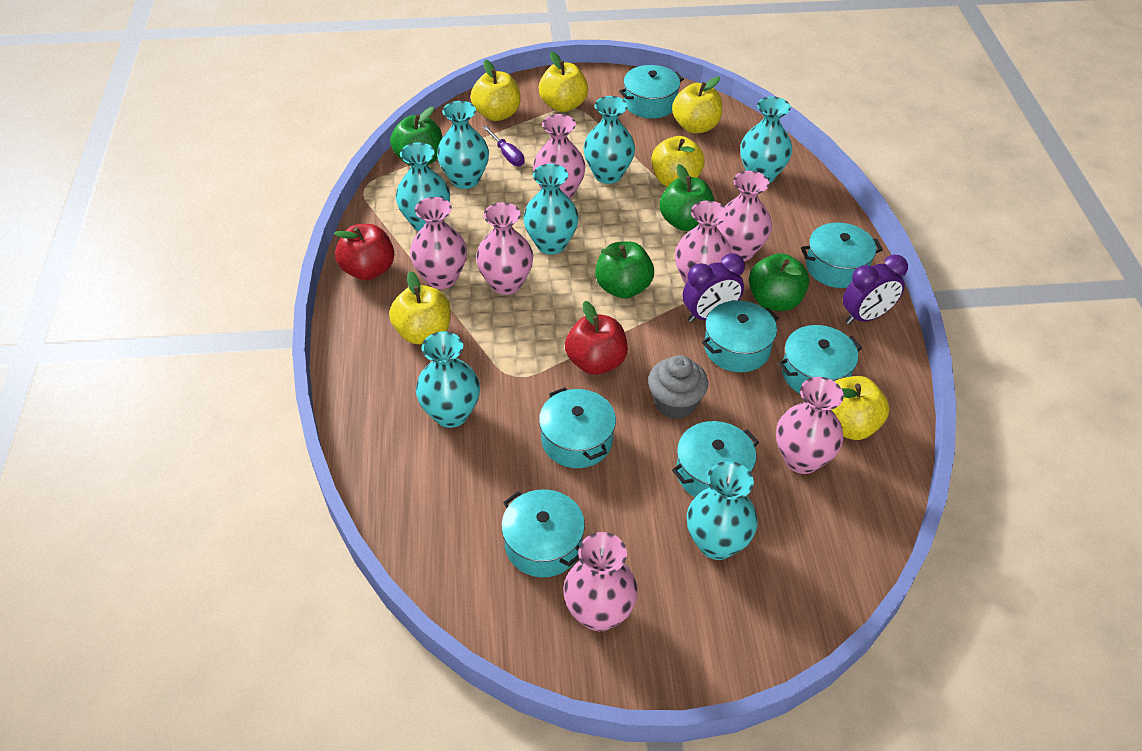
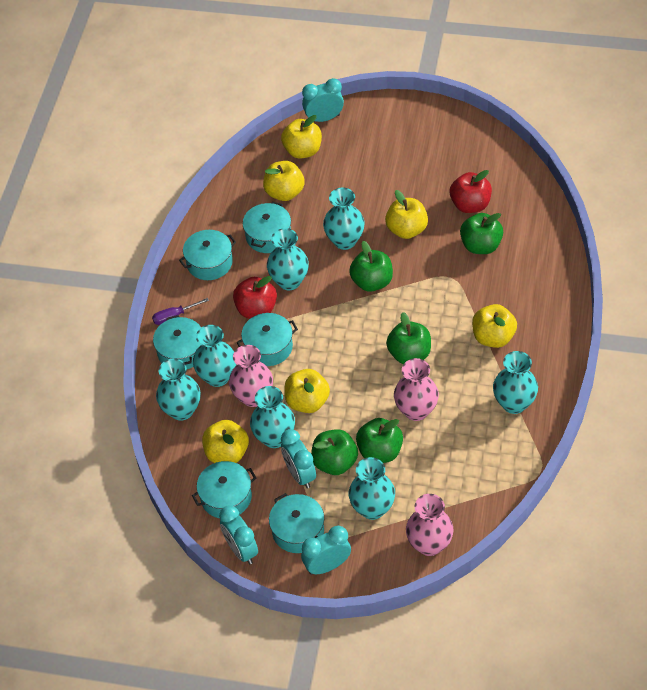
green apple: [390,107,442,166] [595,241,654,299] [660,164,715,231] [749,253,809,311] = 4 -> [311,429,358,475] [349,241,393,292] [356,418,403,463] [386,312,431,364] [460,213,503,254] = 5
grey cupcake: [648,355,708,419] = 1 -> none = 0
pink vase: [410,197,467,289] [476,202,533,295] [533,114,586,199] [563,532,638,631] [675,201,731,285] [717,171,772,261] [776,377,844,474] = 7 -> [229,345,273,407] [394,358,439,421] [406,494,454,556] = 3
purple clock: [683,253,745,323] [843,255,908,324] = 2 -> none = 0
turquoise clock: none = 0 -> [219,505,258,564] [281,429,316,489] [301,526,351,575] [302,78,344,122] = 4
turquoise pot: [501,489,585,577] [539,387,616,468] [619,65,684,119] [672,421,759,497] [702,300,779,372] [778,325,862,393] [801,223,883,288] = 7 -> [153,315,201,369] [179,230,236,280] [192,461,256,518] [237,313,298,366] [243,201,291,253] [269,493,324,553] = 6

